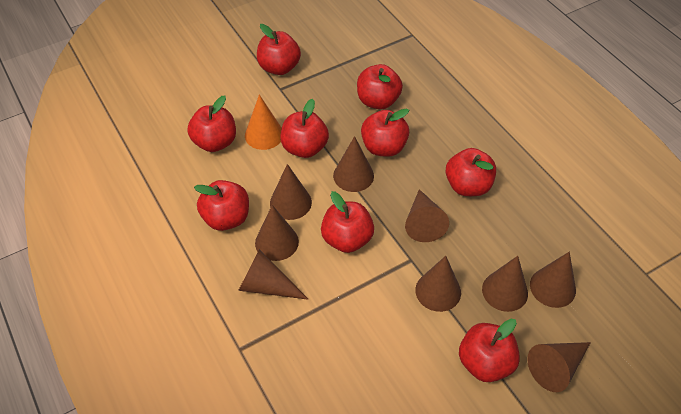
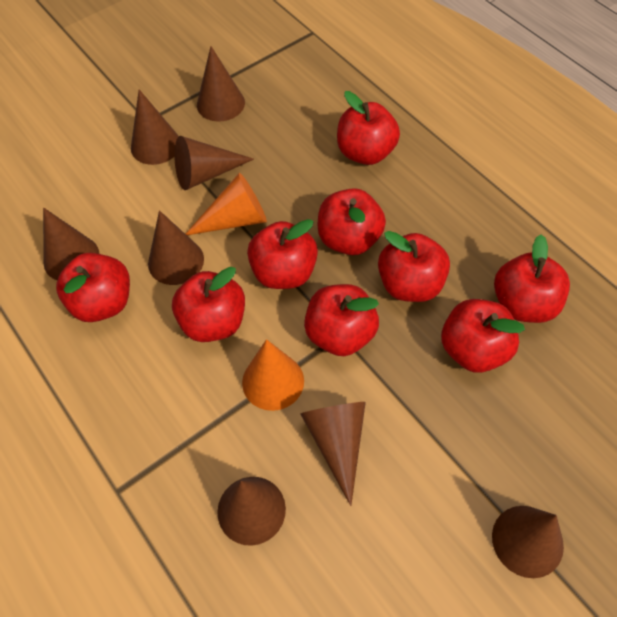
brown cone: [238,249,309,300] [255,205,299,261] [270,164,312,220] [333,136,374,192] [405,189,449,242] [415,256,461,312] [482,256,528,312] [527,342,591,392] [530,252,576,308] = 9 -> [43,208,100,280] [131,89,179,165] [148,210,204,285] [175,136,254,190] [197,46,245,122] [217,477,286,546] [300,402,366,506] [492,506,564,578] = 8
orange cone: [245,94,282,150] = 1 -> [186,173,267,235] [242,339,304,411] = 2

